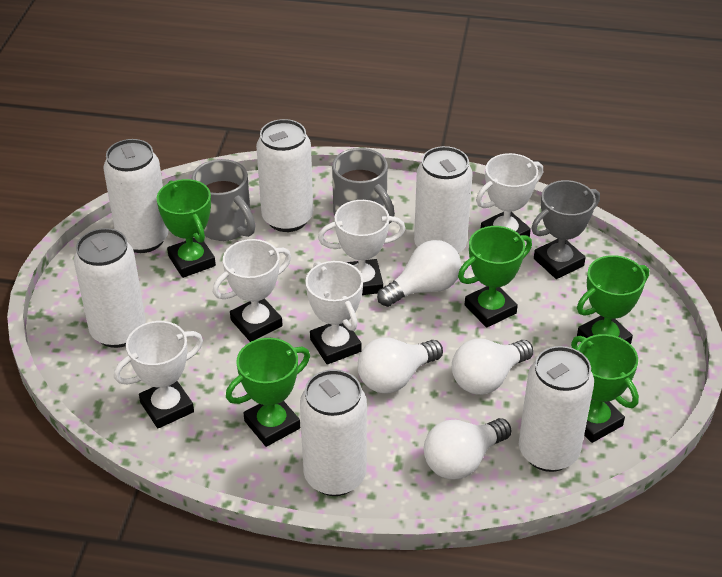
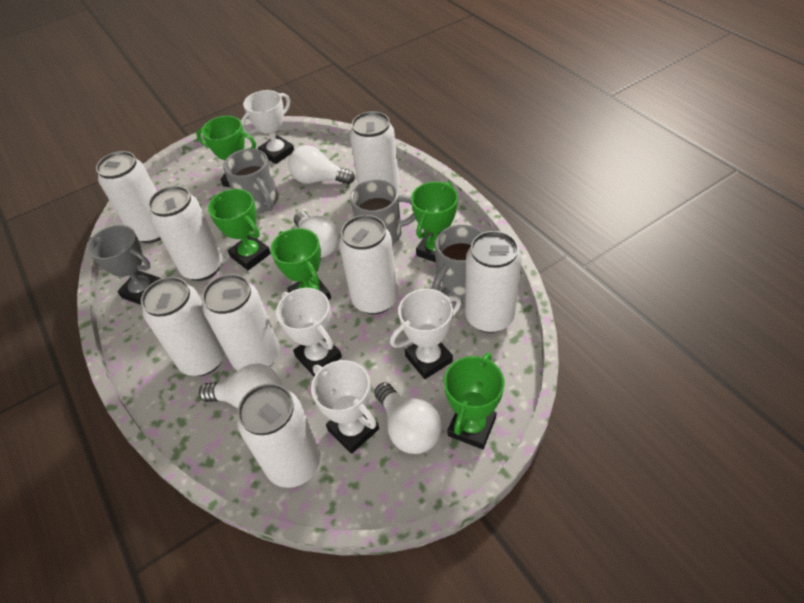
grey mug: [191,159,256,241] [332,148,395,224] = 2 -> [223,148,278,214] [350,180,416,245] [432,225,483,299] = 3
white can: [74,228,146,348] [103,139,169,253] [256,119,313,232] [300,369,367,496] [414,146,473,254] [519,346,594,472] = 6 -> [96,151,161,243] [141,277,225,376] [148,186,222,281] [202,274,280,371] [237,383,321,488] [339,215,398,314] [350,111,400,191] [465,231,522,333] = 8
white trophy: [114,321,203,428] [213,239,291,342] [305,261,363,365] [318,200,405,295] [476,153,543,237] = 5 -> [241,90,294,164] [276,288,342,376] [311,360,379,454] [390,289,462,379] = 4

